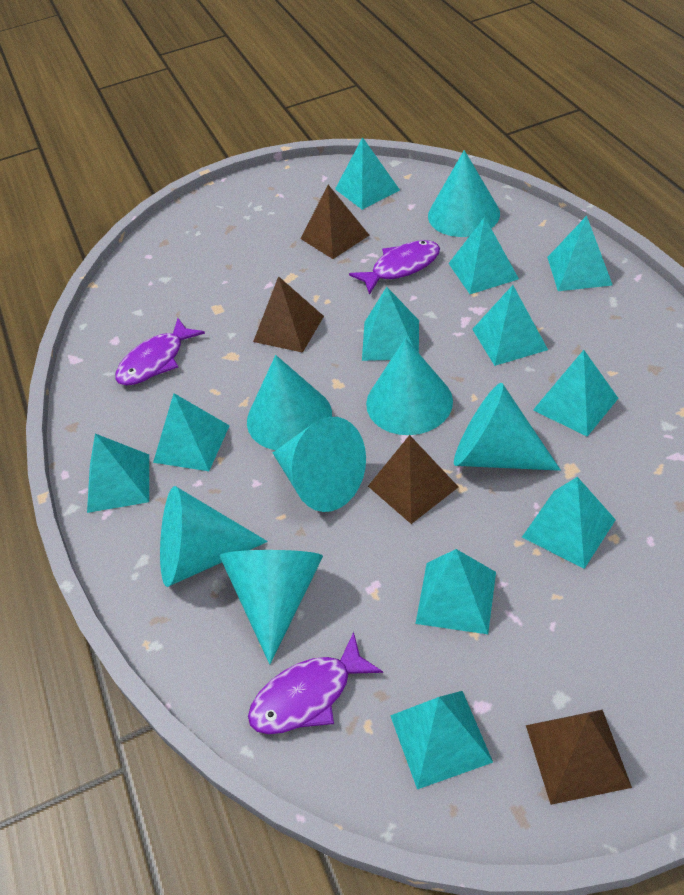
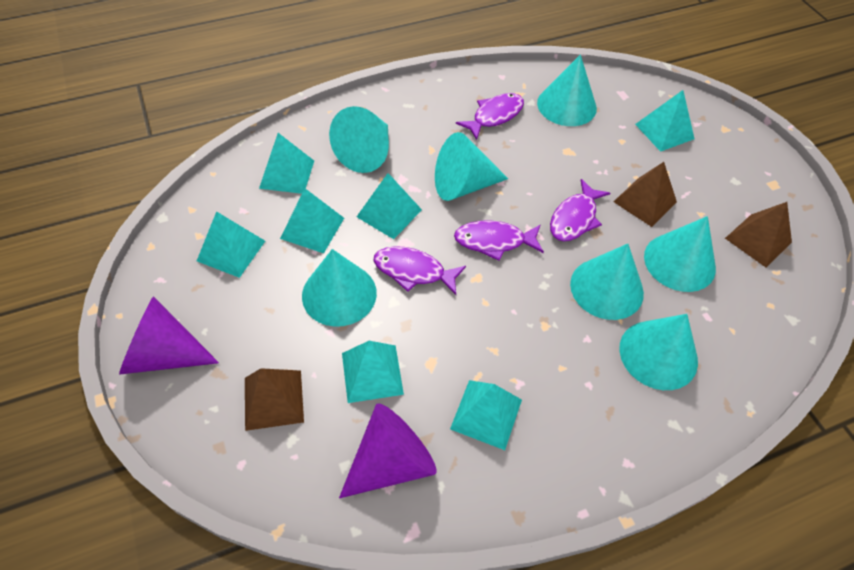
brown pyramid: [253,276,324,353] [301,185,369,259] [368,435,458,524] [526,710,632,805] = 4 -> [245,368,304,431] [613,162,677,227] [725,202,792,267] = 3
purple cone: none = 0 -> [119,296,219,375] [339,403,437,498] = 2
purple fish: [115,318,205,386] [248,632,383,734] [349,240,440,295] = 3 -> [374,246,466,295] [454,220,544,261] [456,93,524,140] [550,179,610,242] = 4
turquoise pyramid: [87,434,149,513] [153,393,230,471] [335,137,400,210] [362,287,419,361] [390,691,493,789] [415,549,496,634] [448,217,519,294] [472,285,548,366] [522,477,616,569] [533,350,618,437] [547,216,613,291] = 11 -> [197,211,265,278] [259,133,314,194] [280,189,344,253] [342,341,404,403] [357,173,422,239] [450,380,522,450] [635,90,694,152] = 7

